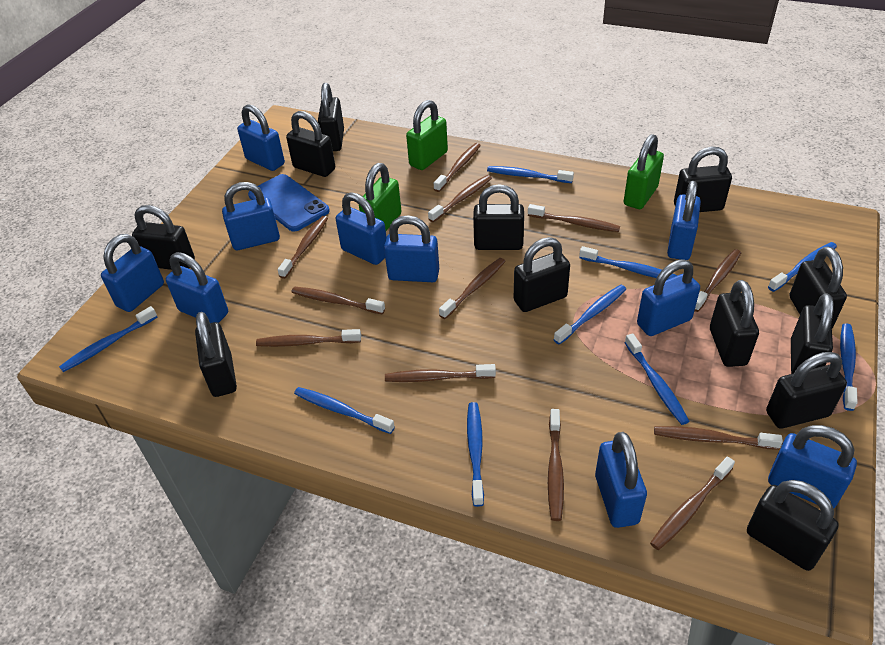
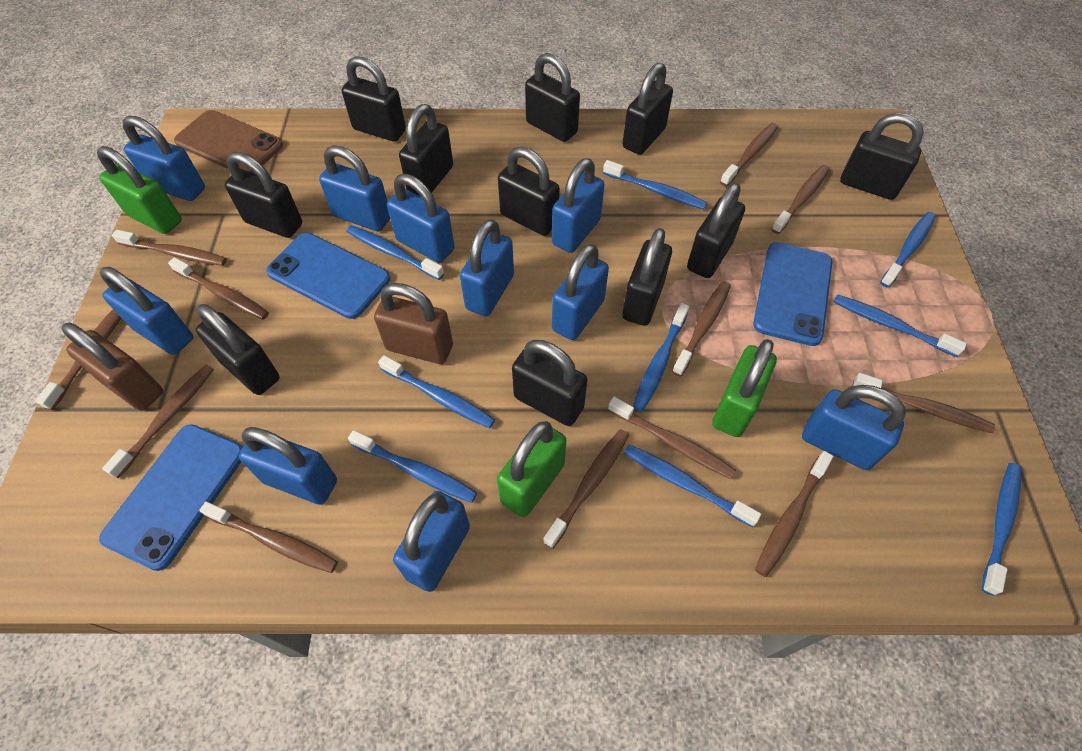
black padlock: [132,205,195,270] [195,312,237,397] [286,111,335,177] [318,83,344,151] [473,184,524,250] [514,237,570,312] [674,147,732,212] [710,280,759,367] [747,480,839,571] [766,352,847,428] [790,247,847,328] [791,293,834,374] = 12 -> [196,304,280,395] [225,152,302,238] [342,56,406,142] [399,104,453,197] [498,147,560,236] [512,340,587,426] [525,53,580,142] [622,63,673,155] [622,228,672,326] [687,183,745,278] [840,113,924,200] = 11
blue phone: [248,174,330,231] = 1 -> [99,424,243,571] [266,233,390,319] [753,242,832,346] = 3
brown padlock: none = 0 -> [61,322,163,411] [374,283,453,364] = 2
brown phone: none = 0 -> [174,110,283,173] = 1

